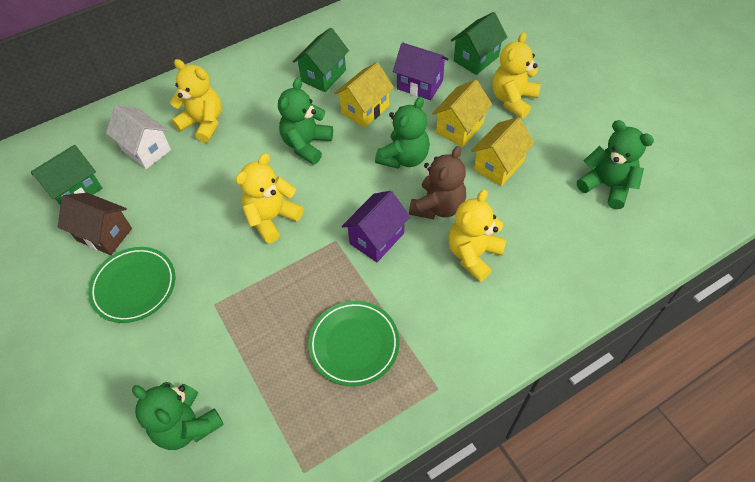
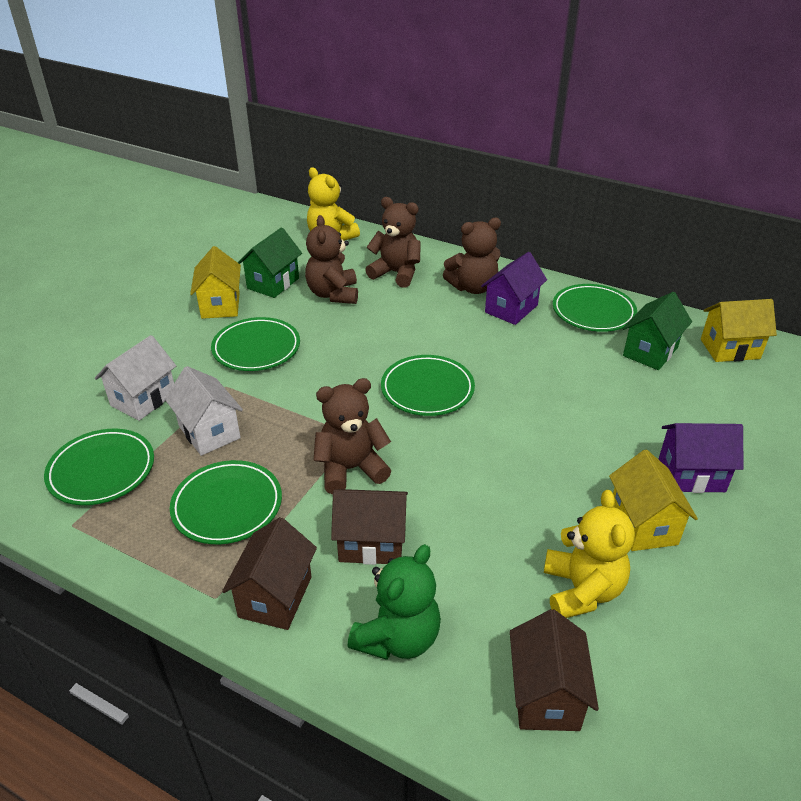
brown house: [58,193,132,255] = 1 -> [222,517,317,630] [331,489,408,565] [510,609,599,731] = 3
brown teddy bear: [409,146,466,219] = 1 -> [305,215,358,304] [313,378,391,495] [365,197,421,288] [443,218,501,294] = 4
green house: [31,145,102,205] [293,28,349,92] [451,12,507,75] = 3 -> [238,227,302,298] [623,292,692,370] = 2
green plate: [88,247,175,323] [308,301,400,386] = 2 -> [44,429,154,505] [170,460,282,544] [211,317,300,371] [381,355,475,416] [553,284,637,332] = 5
green teddy bear: [132,382,224,450] [278,78,333,165] [375,97,430,169] [577,120,654,209] = 4 -> [348,544,441,660] = 1
white house: [106,105,171,169] = 1 -> [95,335,176,421] [165,366,243,456] = 2
yellow teddy bear: [170,59,222,143] [235,153,303,243] [448,189,507,282] [493,32,541,118] = 4 -> [307,167,360,241] [544,490,635,618] = 2

